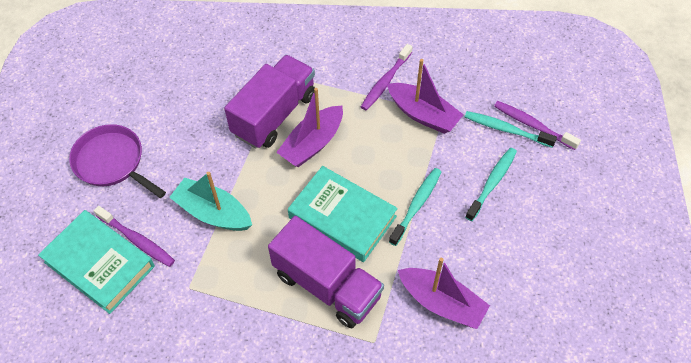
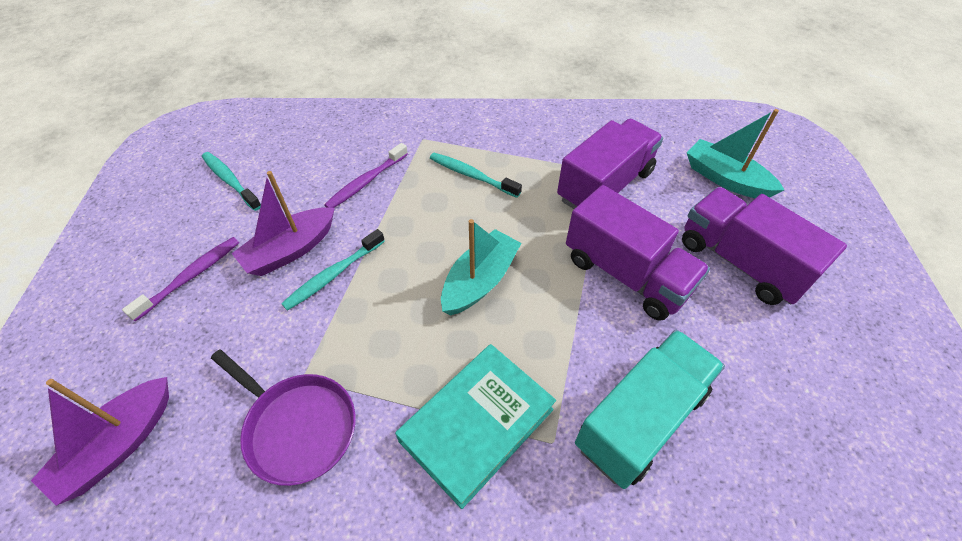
purple boat: [276,88,343,167] [387,59,464,134] [398,258,490,329] = 3 -> [31,377,169,506] [232,171,335,276] = 2
purple toothbrush: [94,206,175,267] [361,44,412,111] [494,101,581,150] = 3 -> [122,237,239,321] [324,143,408,208] = 2
purple truck: [224,55,315,149] [268,216,384,328] = 2 -> [557,119,663,209] [566,185,710,321] [682,187,847,305] = 3
turquoise boat: [169,172,252,231] = 1 -> [441,219,522,315] [687,109,784,198] = 2
turquoise book: [38,210,155,314] [288,166,398,262] = 2 -> [395,344,556,509] = 1
turquoise truck: none = 0 -> [575,330,725,489] = 1

